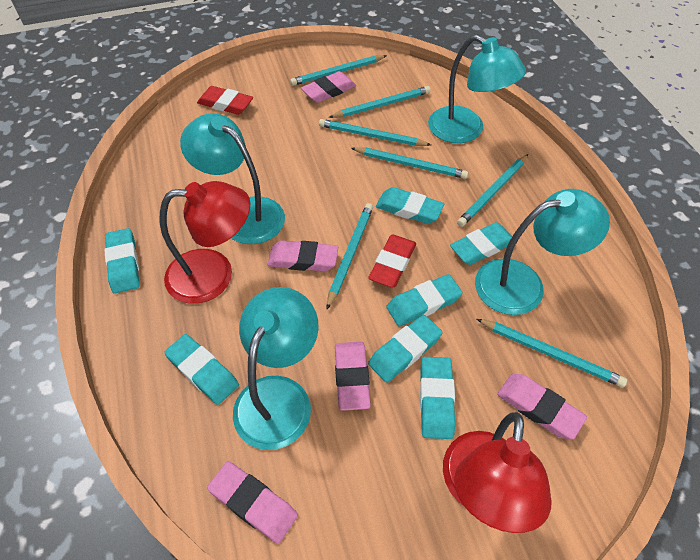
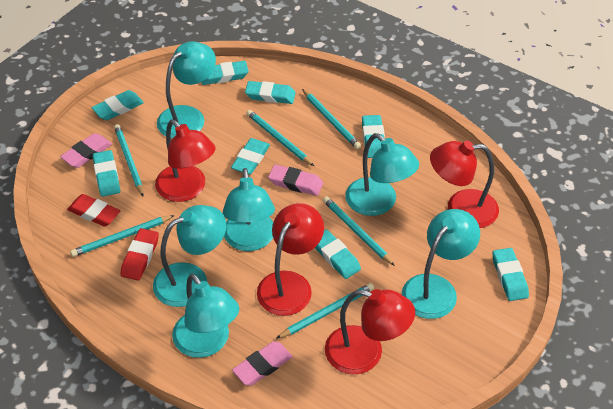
pink eraser: [207,461,298,544] [268,240,338,272] [301,71,356,103] [335,342,371,411] [497,374,587,439] = 5 -> [60,133,112,168] [232,341,293,386] [268,164,323,196] = 3
red lamp: [160,181,250,304] [443,412,552,533] = 2 -> [155,119,216,202] [257,203,324,316] [325,289,415,374] [430,141,499,228] = 4
turquoise eraser: [104,228,140,294] [164,334,239,405] [368,315,443,383] [376,187,444,224] [386,274,463,326] [420,357,455,439] [450,222,512,265] = 7 -> [92,90,144,120] [93,150,120,197] [201,61,249,85] [231,138,270,175] [245,81,296,104] [315,229,361,279] [362,115,385,158] [492,248,529,301] = 8
turquoise lamp: [180,113,285,244] [233,287,319,450] [428,35,526,143] [475,189,610,315] = 4 -> [153,205,226,307] [157,41,216,139] [172,273,239,358] [223,168,275,251] [345,133,419,216] [402,209,480,319] = 6
turquoise pencil: [290,55,387,86] [319,119,431,146] [327,203,373,309] [328,86,431,118] [351,147,468,179] [457,154,528,227] [477,319,627,387] = 7 -> [70,215,175,257] [114,124,144,196] [246,110,314,166] [276,283,374,339] [302,89,361,149] [323,196,395,266] = 6

